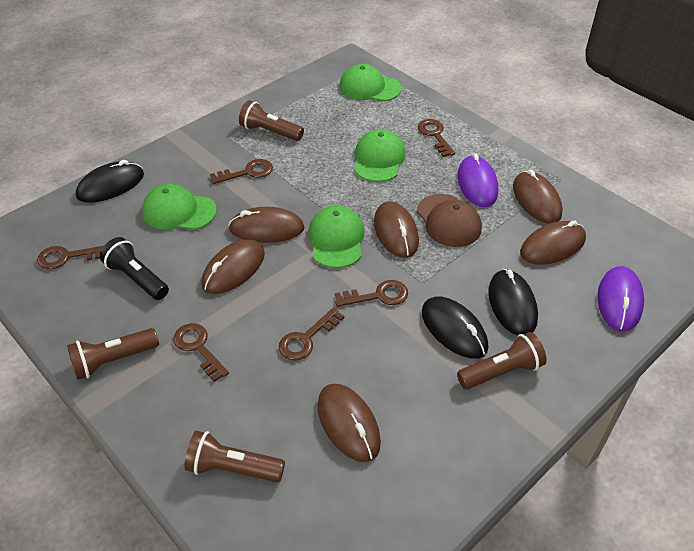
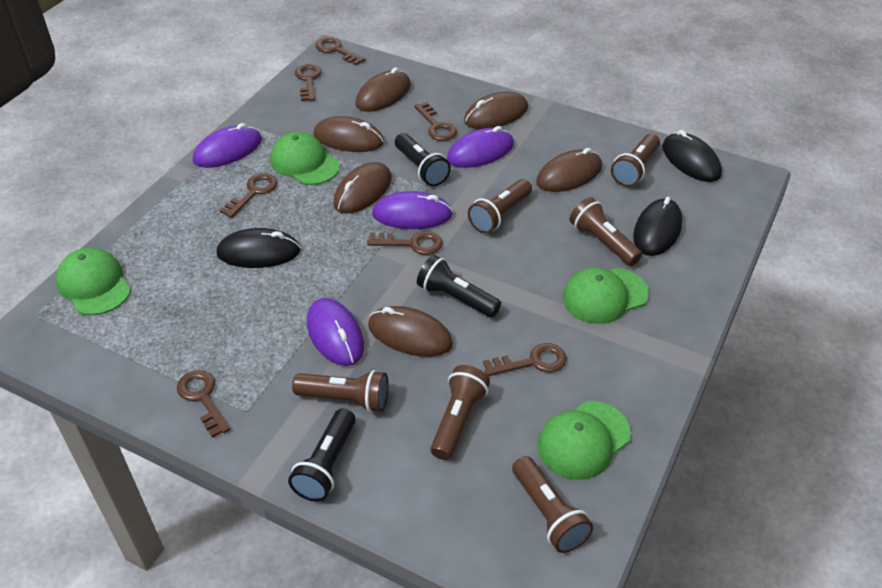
black flashlight: [100,237,169,300] = 1 -> [288,409,356,502] [395,133,451,186] [417,255,501,318] = 3
brown cap: [417,194,482,247] = 1 -> none = 0
brown flashlight: [67,328,159,380] [184,431,285,482] [239,100,304,141] [457,332,547,389] = 4 -> [292,370,389,413] [431,365,490,460] [468,179,532,234] [512,456,593,553] [570,197,642,266] [611,134,660,187] = 6
brown key: [37,246,104,269] [173,323,229,382] [210,159,273,184] [279,308,344,360] [335,280,408,307] [418,119,455,157] = 6 -> [177,370,230,438] [220,173,278,218] [295,64,321,101] [316,37,365,65] [367,231,443,255] [414,102,457,141] [483,343,567,376] = 7
purple mouse: [457,153,498,207] [597,266,644,331] = 2 -> [193,123,262,168] [307,298,364,366] [372,191,453,229] [447,126,514,168] = 4

